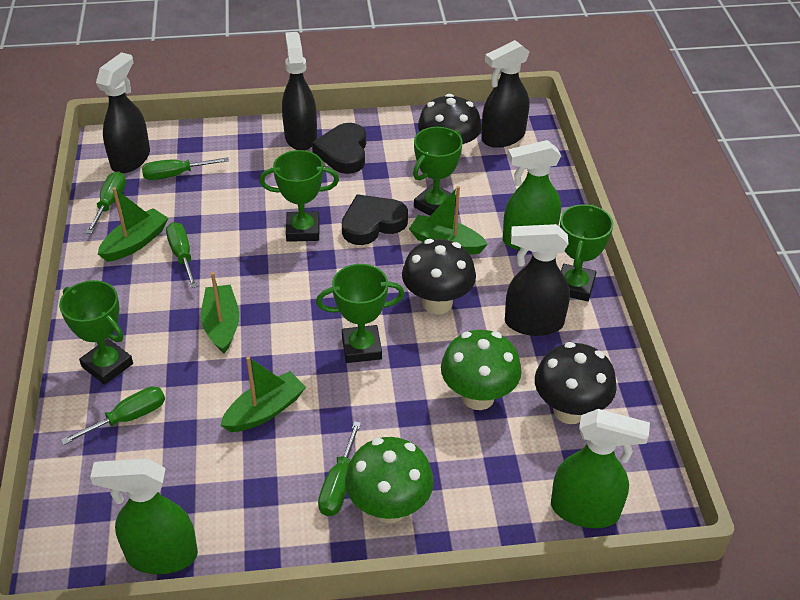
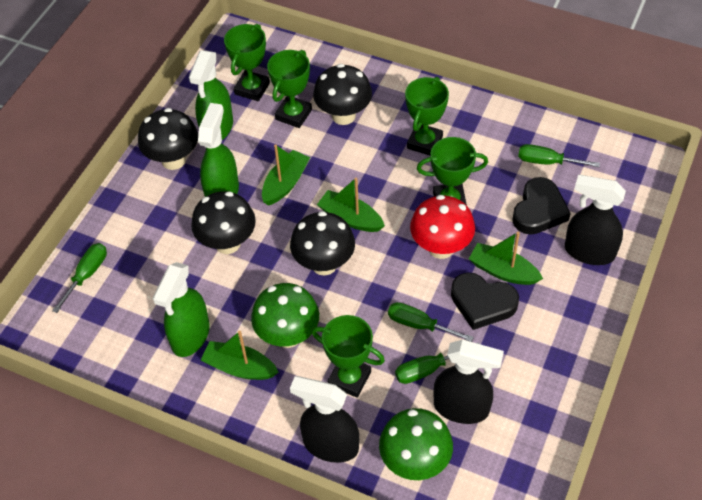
black mushroom: [402,239,476,315] [418,94,482,157] [535,342,617,424] = 3 -> [138,108,198,170] [191,191,256,254] [290,211,355,275] [313,64,372,125] = 4
black spray bottle: [96,52,150,173] [282,32,317,150] [481,40,530,148] [505,224,570,336] = 4 -> [290,376,359,463] [434,340,504,424] [565,175,626,265] = 3
green screwdriver: [61,386,165,445] [86,171,126,234] [142,157,229,180] [166,222,197,288] [318,421,361,516] = 5 -> [52,243,107,313] [388,302,474,342] [395,342,479,384] [518,144,600,167] = 4
red mushroom: none = 0 -> [410,195,475,259] = 1

